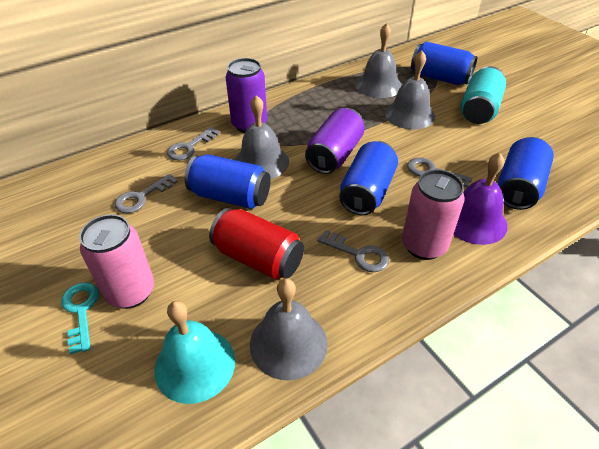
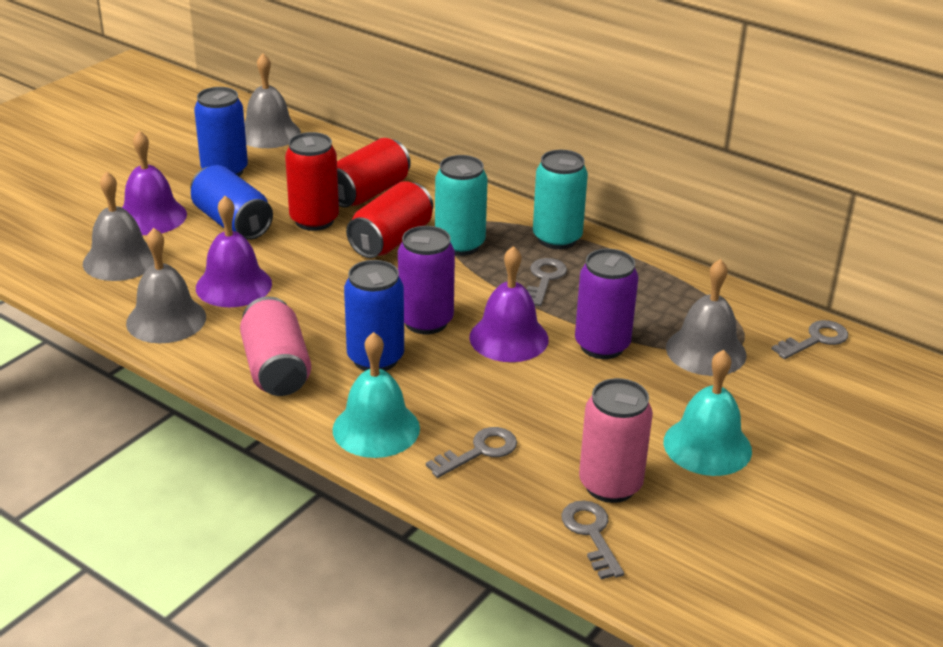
blue can: [184,154,270,209] [339,141,398,215] [411,42,478,85] [498,137,554,210] = 4 -> [190,165,273,240] [194,87,248,176] [344,260,404,371] = 3
purple bell: [453,153,507,245] = 1 -> [122,131,187,235] [196,196,272,307] [469,246,549,362] = 3
red can: [209,208,304,279] = 1 -> [285,132,339,231] [337,138,411,208] [346,181,433,258] = 3
turquoise bell: [154,301,235,404] = 1 -> [333,332,420,458] [664,350,752,476] = 2
turquoise can: [460,66,506,124] = 1 -> [435,155,488,256] [533,150,588,249] = 2
turquoise key: [61,282,99,354] = 1 -> none = 0

